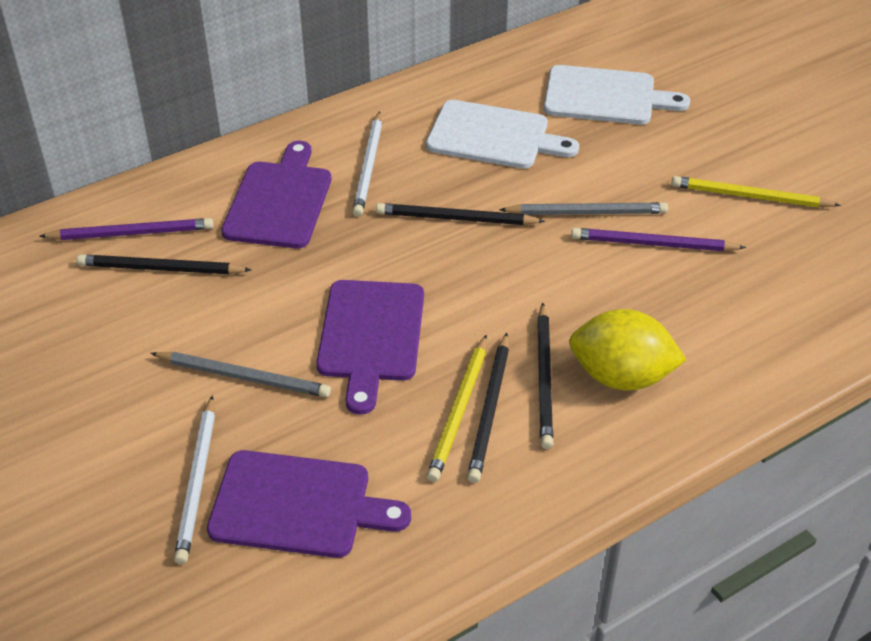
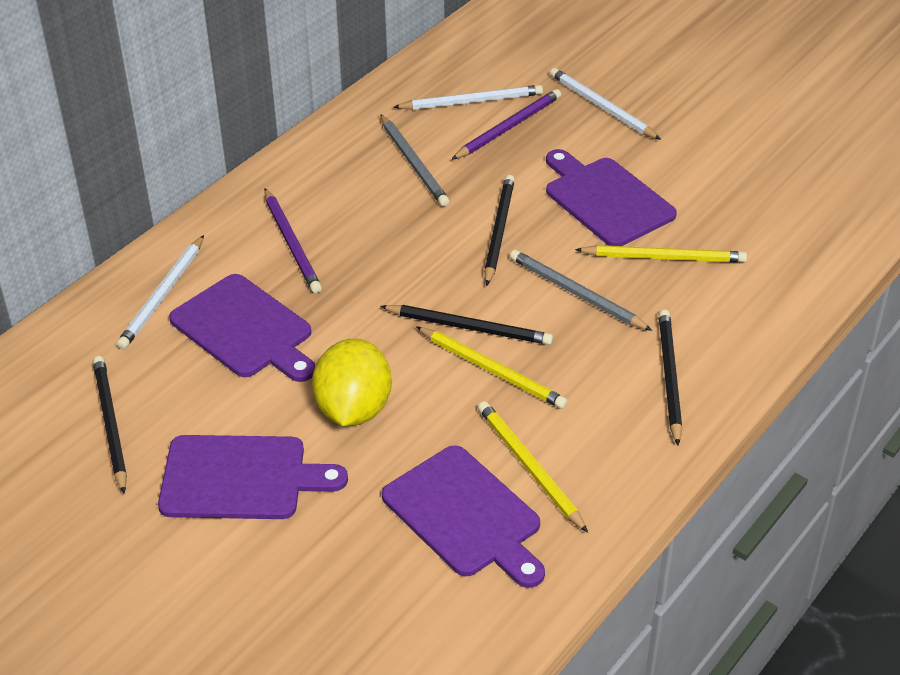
purple cutting board: [207,450,411,558] [221,141,331,248] [316,280,424,415] = 3 -> [158,435,348,519] [169,274,315,382] [382,445,545,588] [546,149,677,246] = 4
white cutting board: [426,100,579,169] [544,65,690,125] = 2 -> none = 0
white pencil: [174,395,215,564] [352,111,382,217] = 2 -> [117,235,204,349] [394,85,543,110] [550,68,661,140] = 3
yellow pencil: [427,335,487,482] [671,176,841,207] = 2 -> [416,326,568,409] [478,401,588,533] [575,245,747,263] = 3

